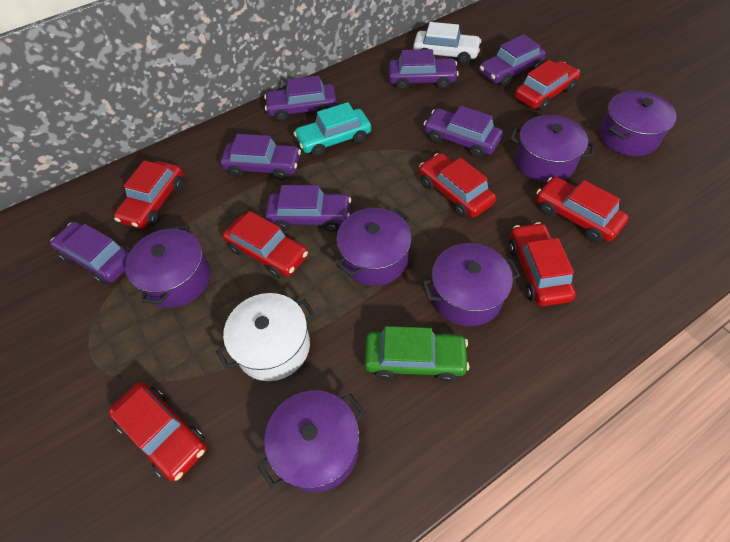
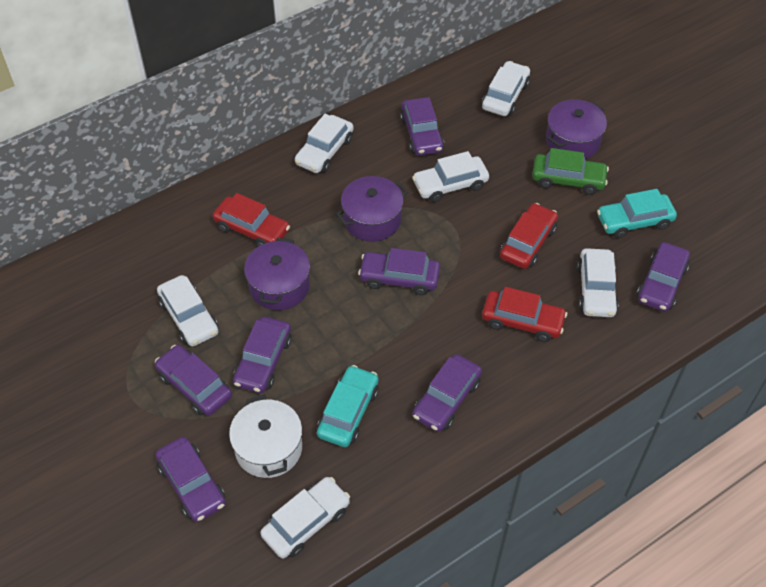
purple pot: [125,225,211,308] [258,390,365,492] [336,208,412,286] [422,243,520,326] [510,115,595,183] [599,90,677,156] = 6 -> [244,238,310,310] [336,176,408,242] [546,99,607,159] = 3
red car: [109,382,207,481] [114,160,184,229] [223,211,308,278] [419,153,496,218] [509,222,576,306] [515,60,580,111] [536,177,628,242] = 7 -> [213,193,290,246] [482,287,567,342] [500,203,558,269] = 3
turquoise car: [294,102,371,157] = 1 -> [317,365,378,447] [597,189,677,238] = 2
white car: [413,22,481,64] = 1 -> [157,275,218,347] [260,477,350,558] [295,114,354,173] [412,151,489,202] [482,61,530,116] [577,248,619,317] = 6

